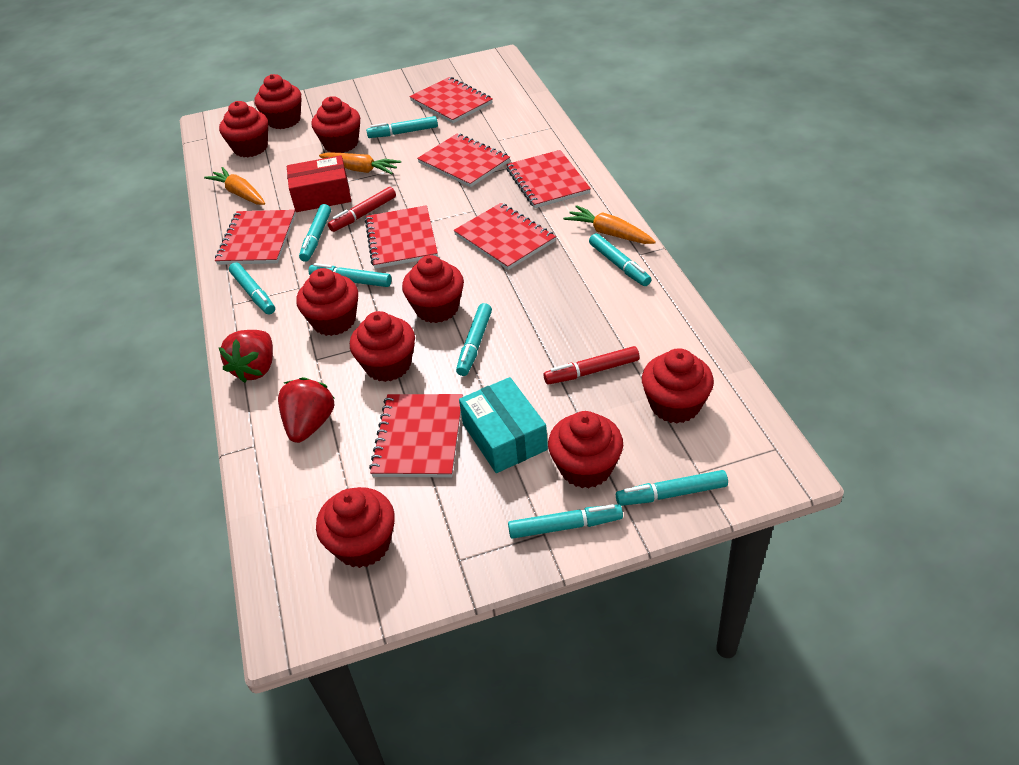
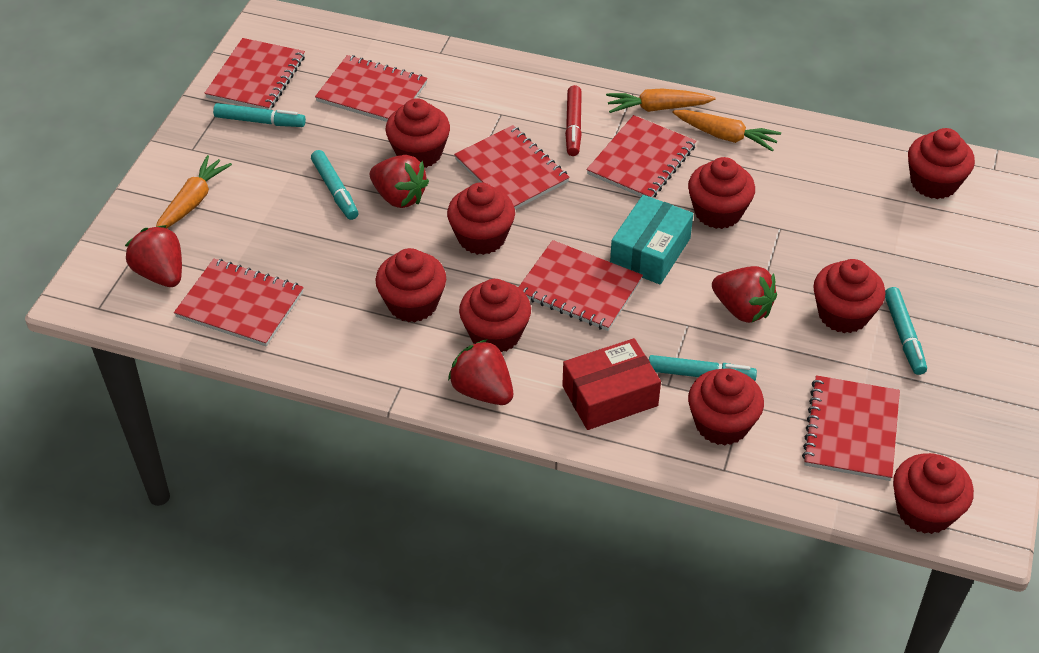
red marker: [328,187,396,232] [543,346,640,385] = 2 -> [565,85,582,156] = 1
red strawberry: [218,330,273,383] [278,377,335,443] = 2 -> [125,225,182,287] [370,155,429,208] [448,339,513,405] [712,266,777,323] = 4
turquoise marker: [229,262,275,314] [299,204,331,262] [308,263,391,287] [366,116,438,138] [456,303,492,376] [508,504,623,539] [589,233,652,286] [616,470,728,506] = 8 -> [213,103,306,127] [311,150,358,220] [649,355,757,381] [885,287,927,375] = 4

